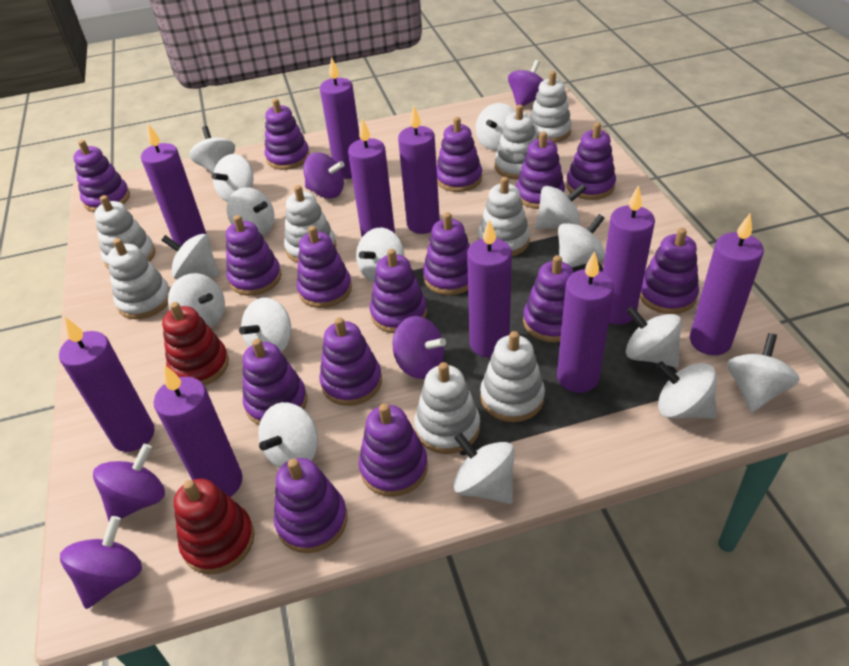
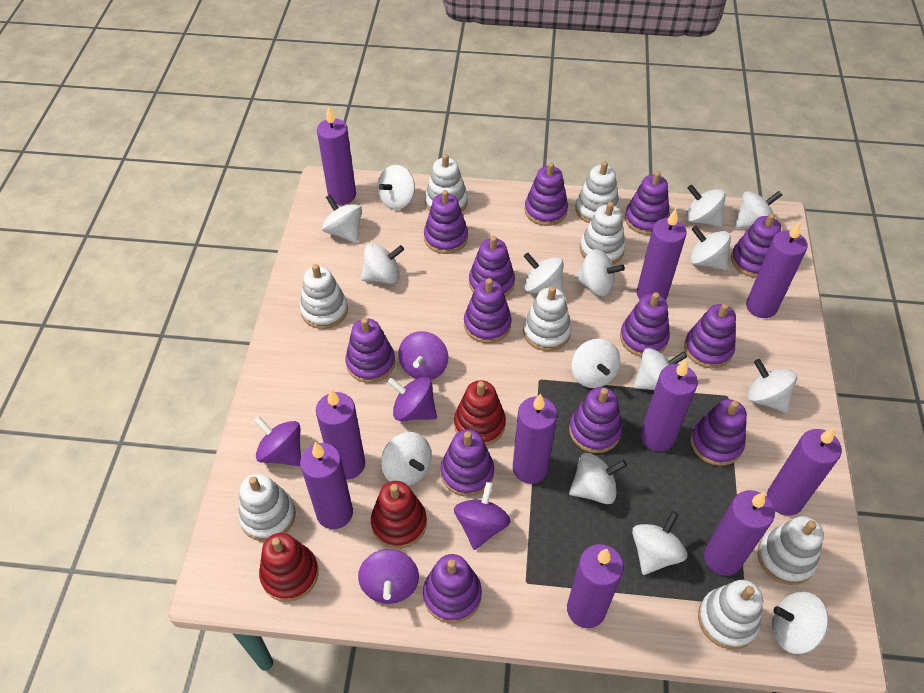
purple stacking toy: [73,140,130,212] [226,215,282,296] [243,339,307,425] [265,98,310,170] [274,458,347,553] [297,226,352,308] [319,317,382,406] [359,403,428,497] [370,249,427,333] [423,212,470,295] [437,117,482,192] [516,132,565,209] [523,255,574,342] [566,123,616,200] [640,228,699,314] = 15 -> [345,318,395,383] [423,554,482,623] [424,190,468,254] [441,429,494,497] [464,278,512,343] [469,236,515,297] [525,162,568,226] [569,387,622,453] [620,292,670,357] [625,171,670,235] [684,303,736,368] [690,399,747,466] [731,213,781,277] = 13
red stacking toy: [162,302,229,386] [174,479,255,574] = 2 -> [259,533,319,602] [371,481,427,549] [454,380,506,446] = 3

